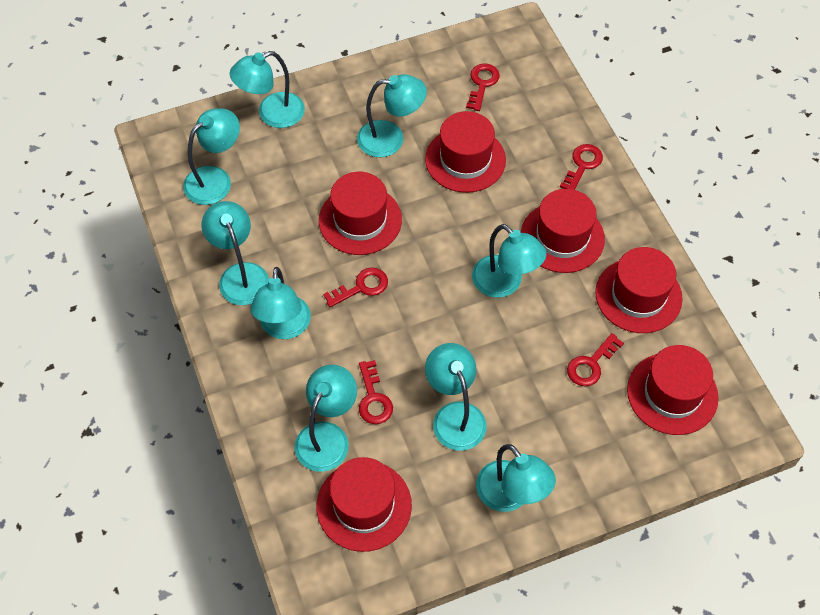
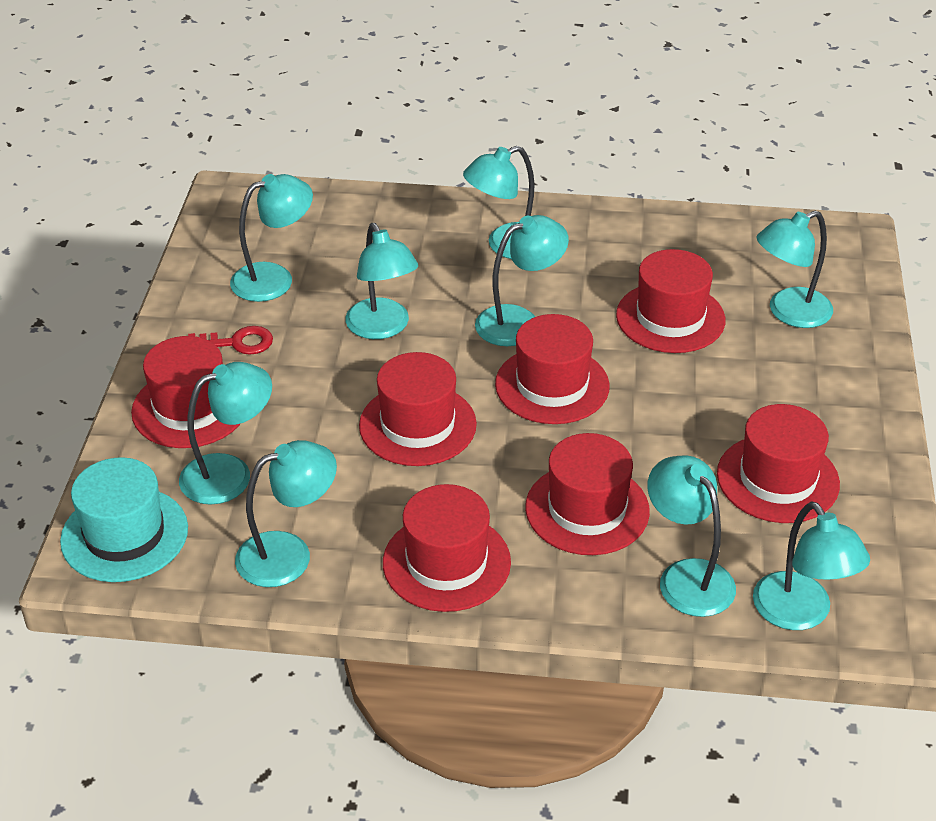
red hat: [317,457,412,552] [319,172,402,255] [425,111,506,193] [521,189,605,273] [595,247,683,333] [627,345,719,435] = 6 -> [131,336,240,448] [359,352,477,466] [383,484,511,612] [495,314,609,424] [525,433,650,555] [616,249,725,353] [717,404,840,523] = 7
red key: [323,267,388,307] [359,360,393,424] [466,64,500,111] [560,144,603,190] [567,333,624,386] = 5 -> [188,326,273,355] = 1
turquoise hat: none = 0 -> [60,457,188,582] = 1

